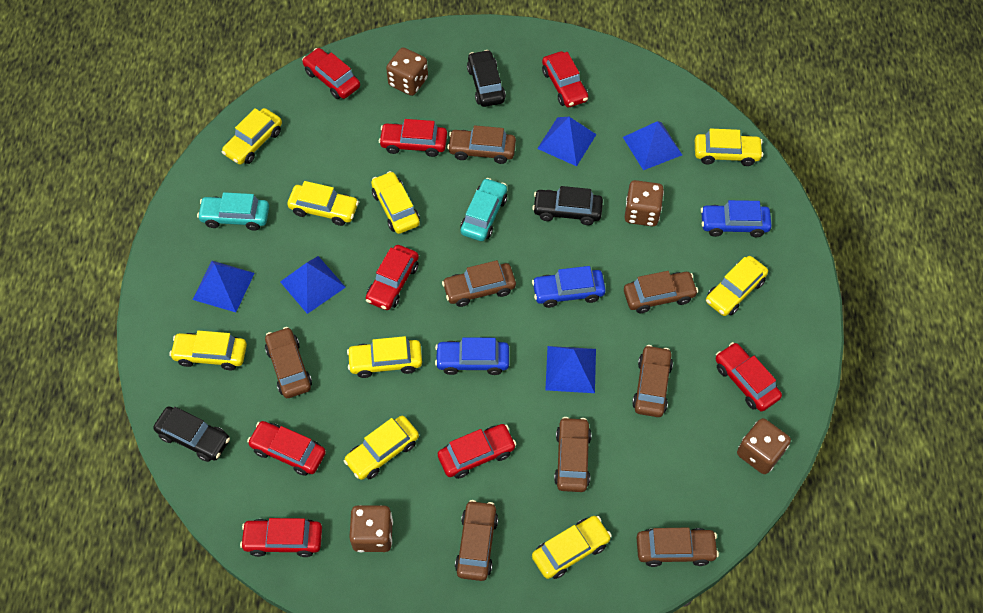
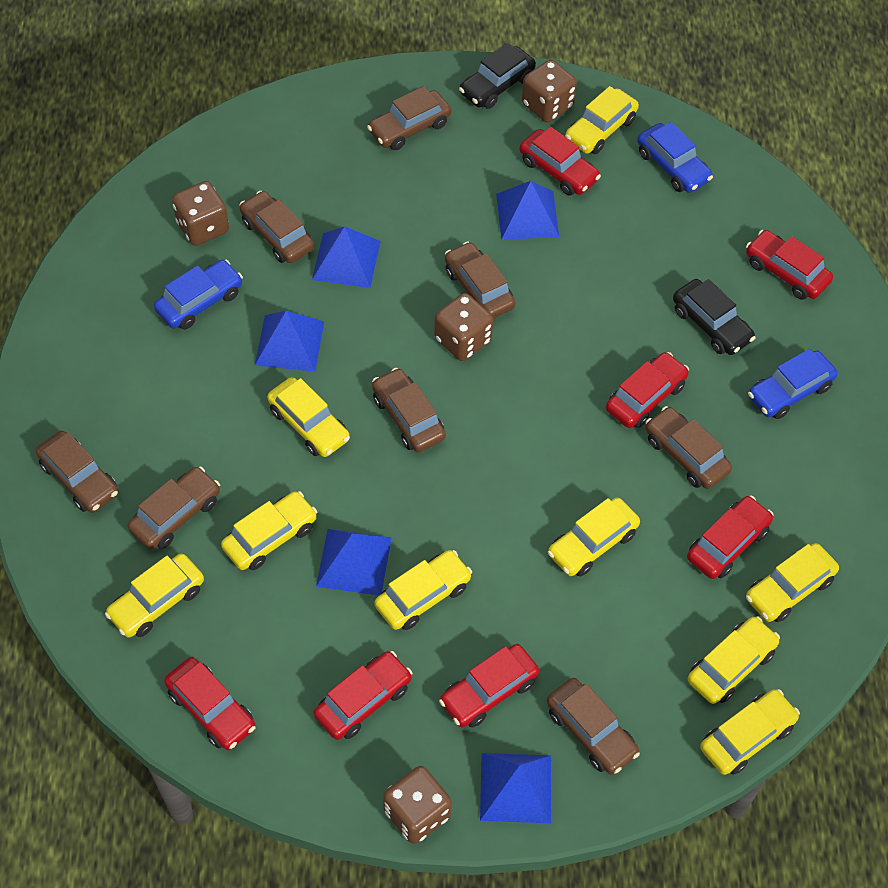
black car: [153,406,230,462] [467,50,506,107] [532,186,603,225] = 3 -> [459,43,536,109] [673,279,756,355] = 2
red car: [240,518,322,557] [247,421,326,476] [302,48,360,99] [366,245,419,310] [379,119,447,157] [438,424,516,479] [542,51,588,107] [716,342,782,411] = 8 -> [164,657,256,750] [314,651,413,740] [439,644,539,727] [519,127,601,196] [606,352,689,428] [687,496,774,579] [746,230,833,300] = 7
turquoise car: [197,192,269,230] [461,178,507,241] = 2 -> none = 0

